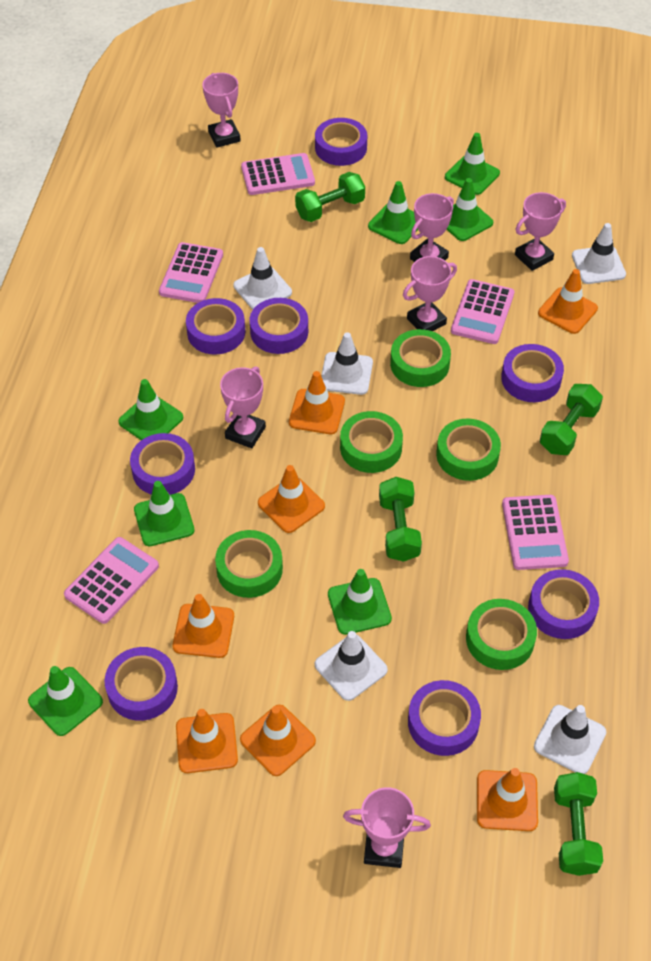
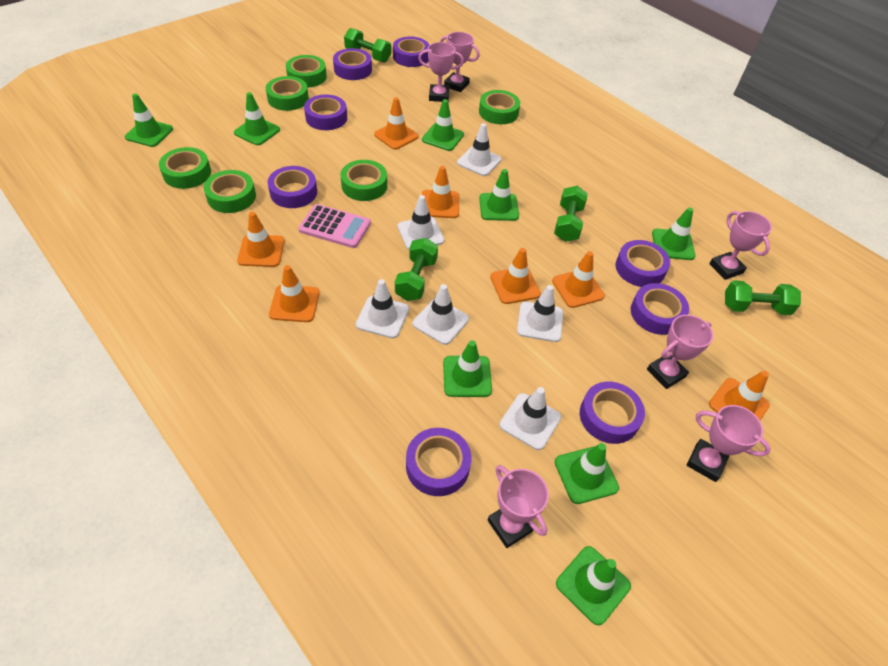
green tape: [215,530,283,598] [340,411,403,473] [390,329,451,387] [436,418,501,481] [466,599,537,670] = 5 -> [159,147,211,189] [204,170,256,213] [266,76,309,111] [286,55,327,88] [341,160,387,201] [479,90,520,124] = 6
green traffic cone: [28,666,103,736] [118,379,183,440] [134,481,194,546] [328,569,392,635] [368,181,418,244] [445,133,500,195] [446,178,493,241] = 7 -> [125,94,173,147] [234,92,280,145] [422,99,464,151] [443,340,492,397] [479,169,519,221] [555,443,619,504] [556,546,631,625] [652,207,695,260] = 8
pink calculator: [64,537,159,624] [159,242,223,303] [241,153,315,195] [451,279,514,344] [502,495,569,570] = 5 -> [298,204,371,248] = 1
white traffic cone: [233,247,292,310] [315,631,388,701] [321,332,373,395] [534,705,606,774] [572,223,626,284] = 5 -> [356,279,409,338] [398,195,444,250] [413,284,469,345] [457,123,501,176] [499,387,561,450] [517,285,563,342] = 6

